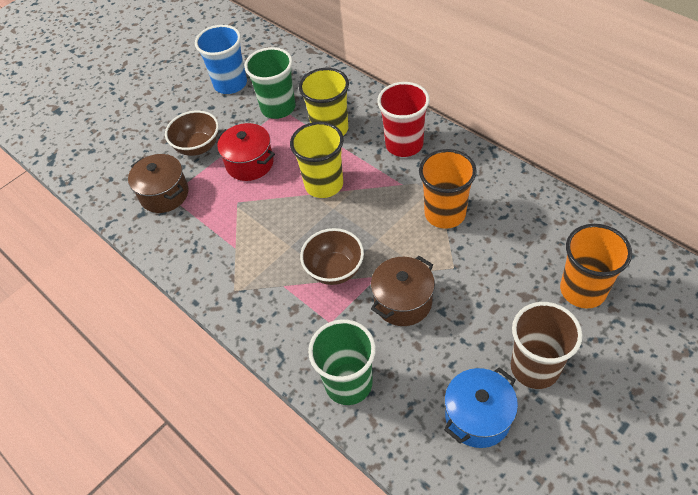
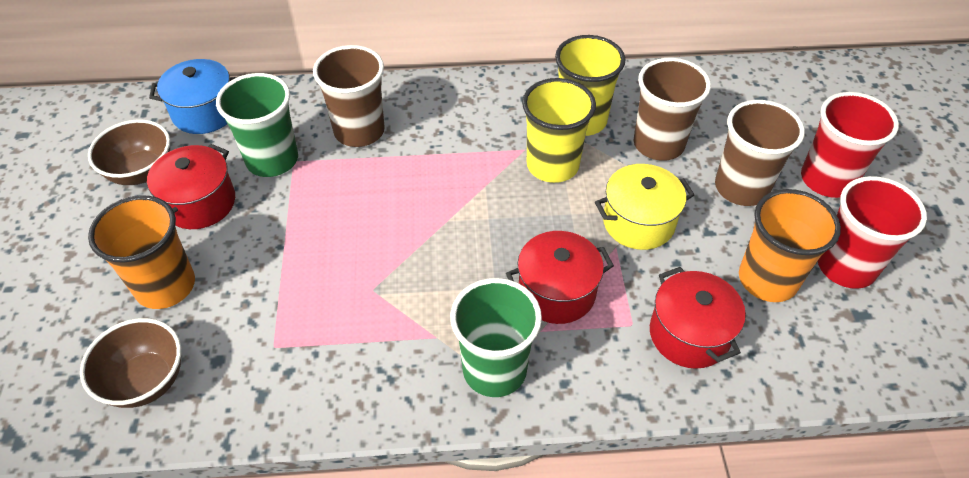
blue cup: [195,25,247,94] = 1 -> none = 0
brown cup: [511,302,583,389] = 1 -> [313,45,385,147] [634,58,711,161] [715,100,805,206] = 3
brown pot: [128,154,188,213] [371,256,435,326] = 2 -> none = 0
red cup: [377,82,430,157] = 1 -> [801,92,899,198] [818,176,927,289] = 2
red pot: [215,123,275,181] = 1 -> [147,144,235,229] [506,231,614,324] [650,267,746,369] = 3
yellow pot: none = 0 -> [595,164,694,250] = 1

